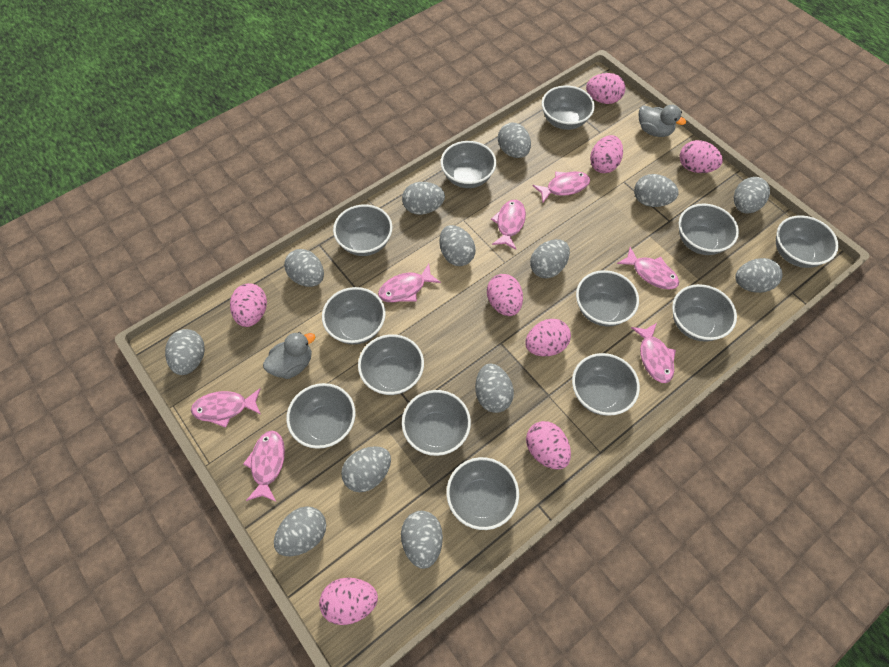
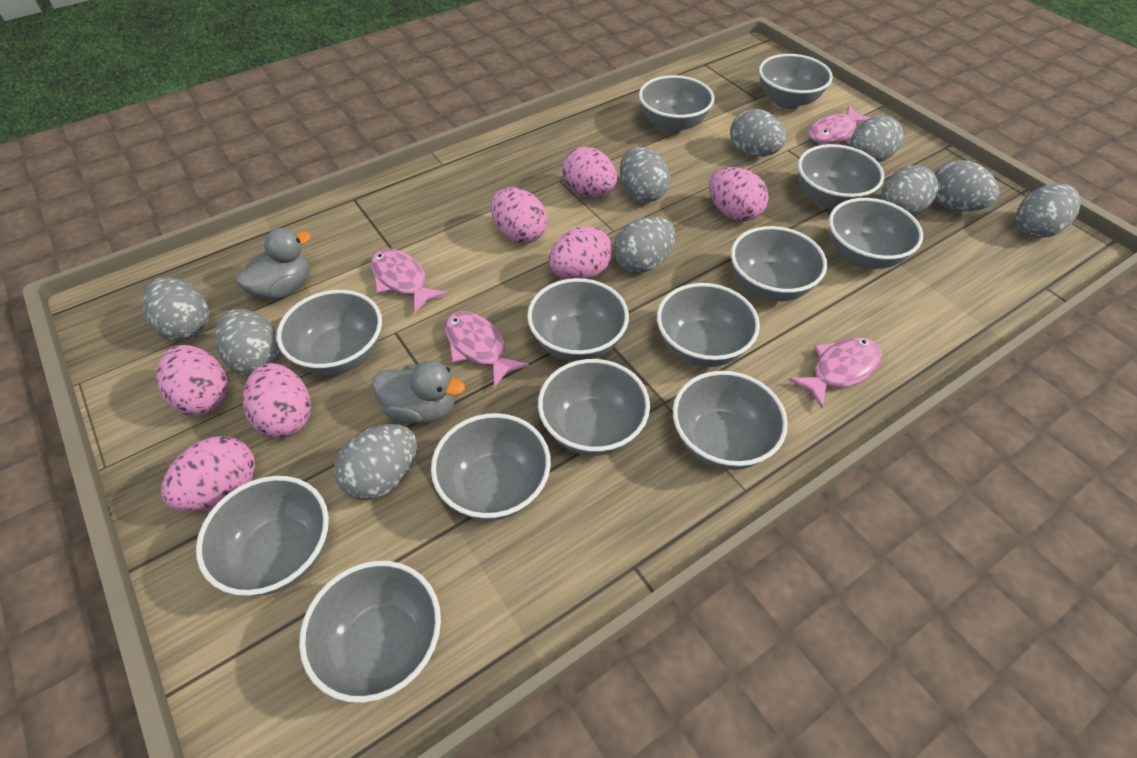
grey egg: [165,329,205,375] [274,506,326,556] [284,249,324,287] [341,446,391,492] [401,511,443,569] [402,182,445,215] [439,225,476,266] [475,364,514,413] [498,122,531,158] [530,239,570,278] [634,174,679,207] [734,177,770,214] [735,258,783,293] = 13 -> [142,277,209,341] [215,309,281,376] [334,424,417,500] [614,216,676,273] [620,147,670,203] [730,109,786,157] [850,116,903,162] [881,165,938,215] [934,160,999,211] [1016,183,1081,238] = 10
pink egg: [230,283,267,327] [319,578,378,625] [487,274,523,316] [525,319,571,356] [526,421,571,470] [586,73,625,104] [590,135,623,173] [680,140,723,173] = 8 -> [156,345,228,415] [161,436,255,512] [243,363,311,438] [491,187,547,244] [549,226,613,279] [562,147,617,197] [709,167,769,221] = 7
pink fish: [191,388,261,428] [243,431,285,502] [378,264,441,302] [491,200,526,250] [533,171,590,203] [617,247,679,289] [631,323,676,383] = 7 -> [371,249,448,313] [445,311,529,388] [788,337,882,408] [808,106,871,144] = 4

